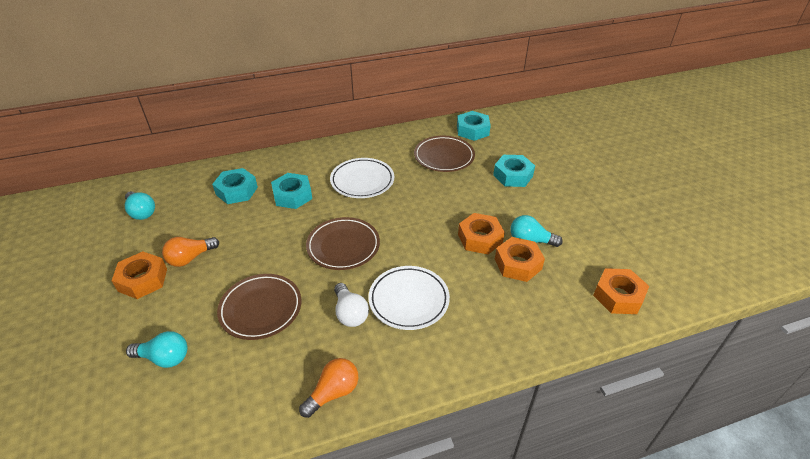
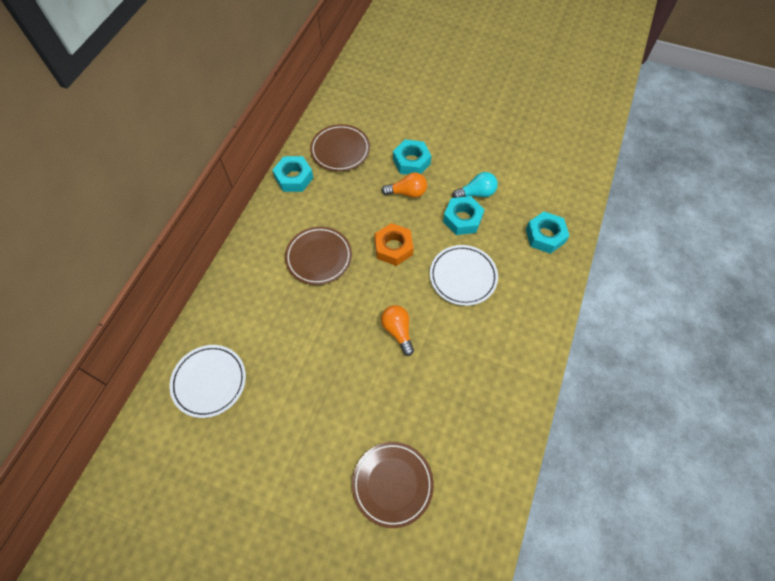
orange nut: [111,252,167,299] [458,213,505,254] [495,237,545,282] [593,268,649,314] = 4 -> [374,223,414,266] = 1
turquoise light bulb: [125,191,155,220] [126,331,187,368] [511,215,563,247] = 3 -> [452,172,498,198] = 1
white light bulb: [334,283,369,327] = 1 -> none = 0

